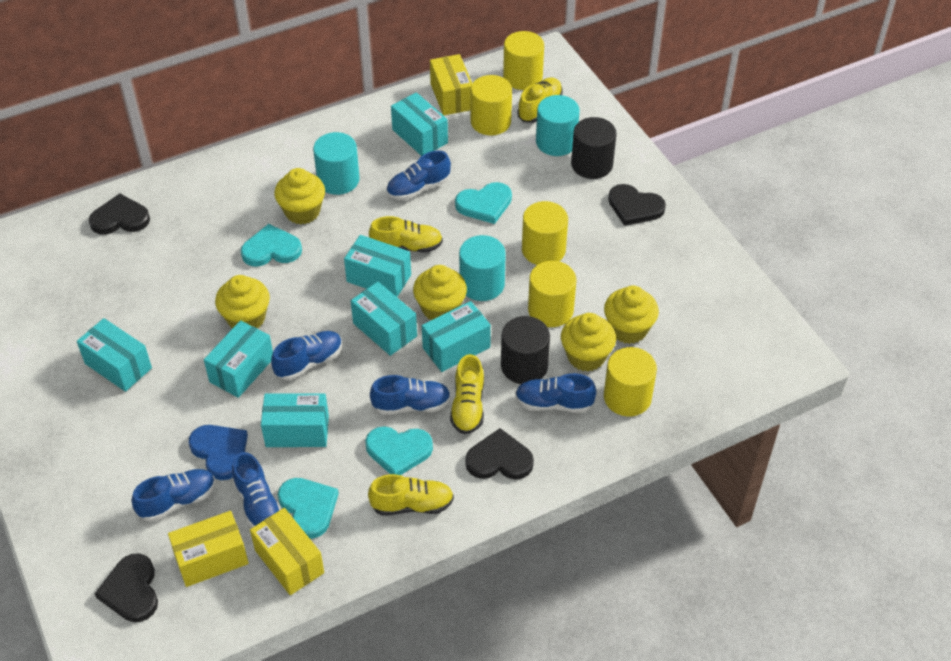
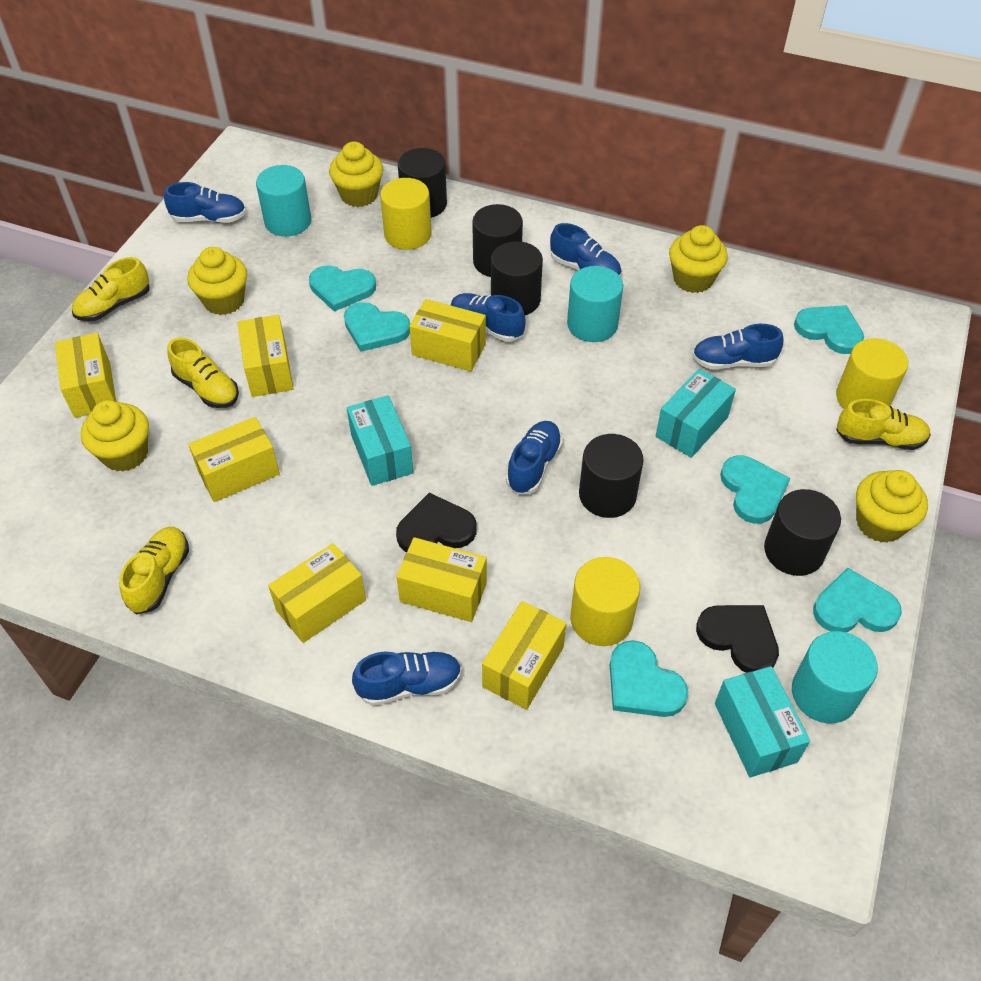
black cylinder: [501,316,550,384] [571,117,617,179] = 2 -> [398,148,447,218] [472,204,523,277] [491,241,543,315] [579,434,644,518] [764,489,841,576] = 5
black heart: [89,194,150,235] [95,553,158,622] [465,428,534,479] [608,184,666,226] = 4 -> [396,493,477,552] [696,605,779,673] = 2
blue heart: [189,425,248,480] = 1 -> none = 0
turquoise box: [77,318,152,392] [204,320,273,398] [261,393,329,447] [344,235,411,297] [351,282,417,356] [391,92,448,156] [422,301,491,372] = 7 -> [347,395,413,486] [656,369,736,458] [715,666,810,777] = 3
turquoise heart: [241,224,302,267] [278,478,339,539] [365,426,433,475] [455,182,512,224] = 4 -> [309,265,376,312] [344,302,410,352] [610,640,688,717] [720,456,790,524] [794,305,864,354] [813,567,902,632] = 6
yellow box: [168,511,249,587] [250,508,324,595] [430,54,472,115] = 3 -> [55,333,116,418] [188,417,280,502] [237,315,294,397] [268,543,366,643] [396,537,487,622] [409,299,486,372] [482,601,567,710] = 7
yellow cylinder: [470,75,512,136] [503,31,544,90] [522,201,568,265] [528,261,576,327] [604,347,657,416] = 5 -> [380,178,432,250] [570,557,640,646] [836,338,908,409] = 3

